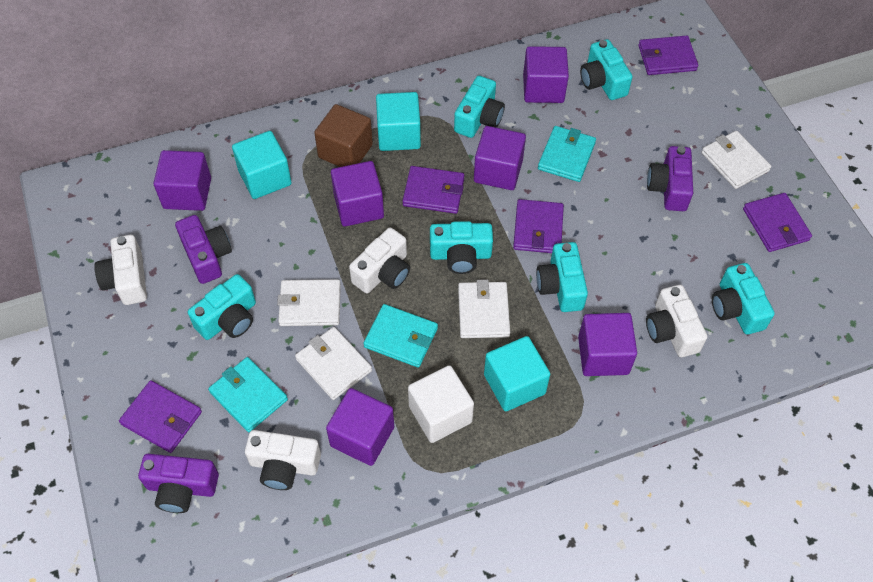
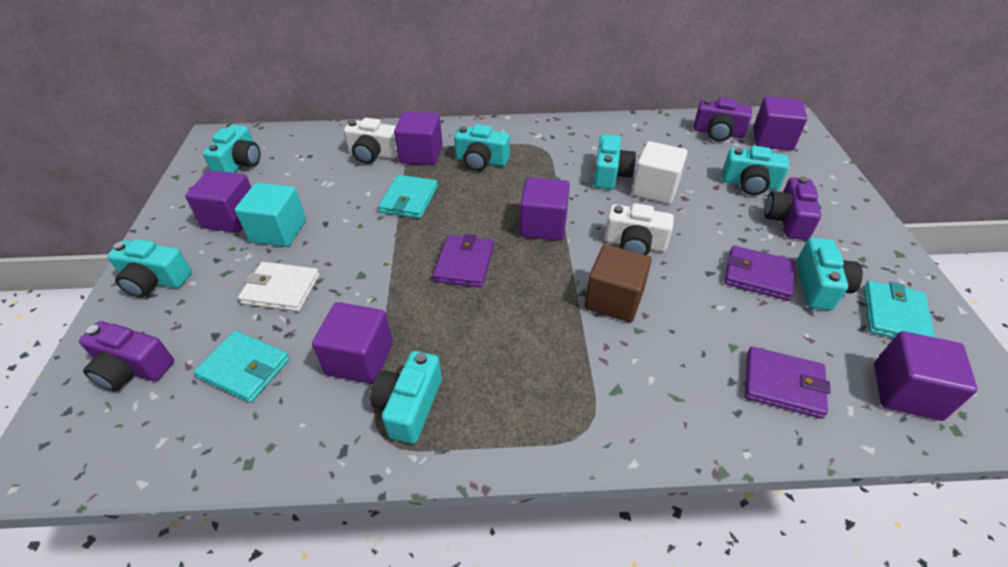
purple wallet: [119,380,202,453] [403,166,464,214] [513,199,564,253] [638,36,698,75] [743,193,812,252] = 5 -> [433,234,494,287] [724,246,795,301] [745,347,831,419] = 3
turquoise camera: [188,274,256,340] [430,221,493,274] [454,76,505,138] [536,242,588,312] [580,39,633,100] [712,263,775,335] = 6 -> [107,239,192,298] [203,125,260,173] [370,351,442,444] [454,124,510,171] [593,134,636,190] [722,146,789,195] [797,238,863,310] = 7
turquoise cube: [232,131,292,199] [376,92,421,151] [484,336,550,411] = 3 -> [235,183,306,247] = 1
white camera: [94,235,147,305] [245,430,321,490] [349,228,410,294] [646,285,707,357] = 4 -> [344,118,398,164] [604,203,674,255] = 2
white wallet: [277,279,341,326] [295,327,372,400] [458,279,510,338] [702,131,771,189] = 4 -> [238,262,320,312] = 1

